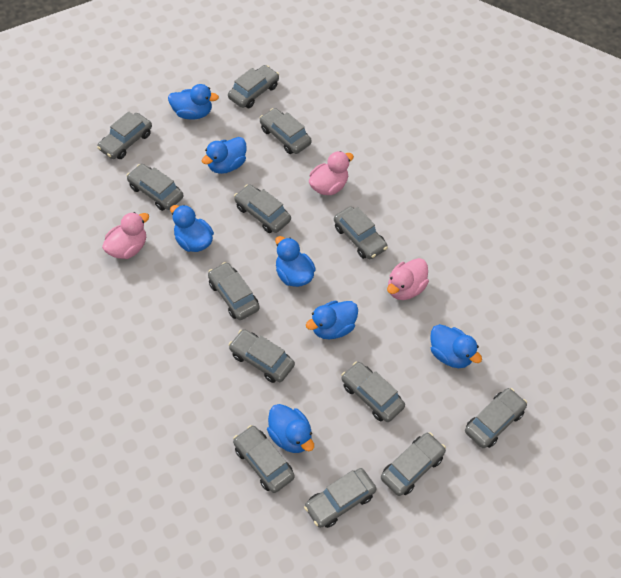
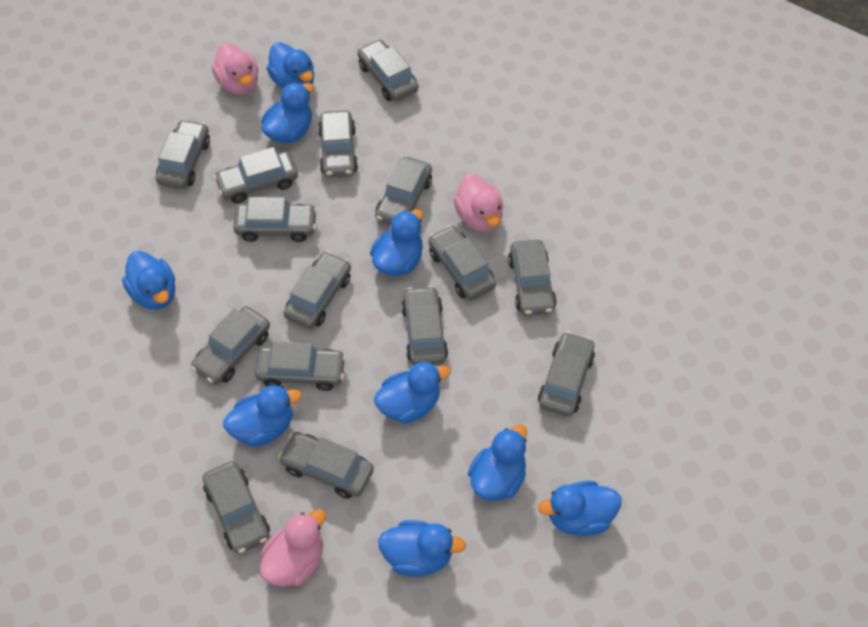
blue duck: [168,84,219,119] [170,205,214,252] [202,137,247,174] [267,404,314,453] [275,236,316,287] [306,301,358,339] [430,324,482,368] = 7 -> [122,251,175,310] [223,385,302,447] [262,82,314,143] [266,42,314,89] [370,209,423,276] [374,362,451,424] [378,520,466,577] [468,424,527,501] [538,481,622,536] = 9
grey car: [97,111,152,159] [126,164,183,211] [208,262,260,320] [228,65,279,108] [229,329,295,383] [233,425,295,493] [234,184,291,233] [260,108,312,154] [304,468,377,528] [334,206,388,259] [341,362,405,422] [381,432,446,496] [465,388,527,448] = 13 -> [155,119,210,189] [191,306,270,385] [203,461,270,554] [214,147,298,204] [233,197,317,242] [255,341,346,391] [278,432,374,499] [283,251,351,329] [318,110,358,177] [358,39,419,102] [375,157,432,225] [401,286,448,365] [428,225,496,300] [508,240,557,316] [538,331,595,417] = 15

